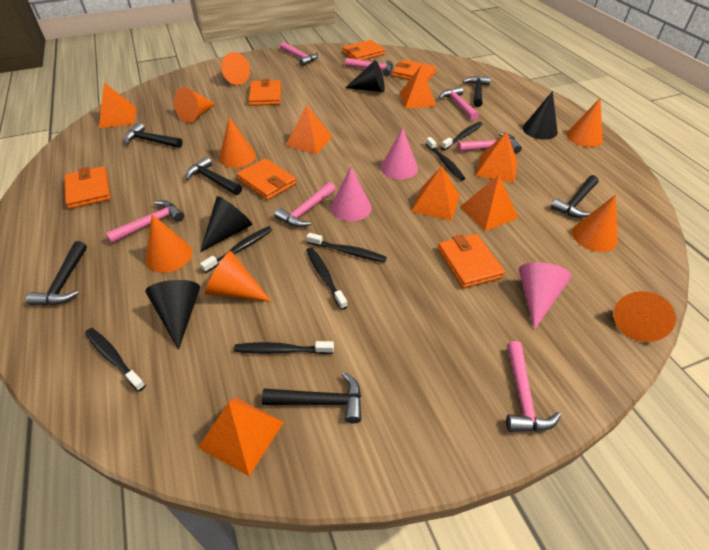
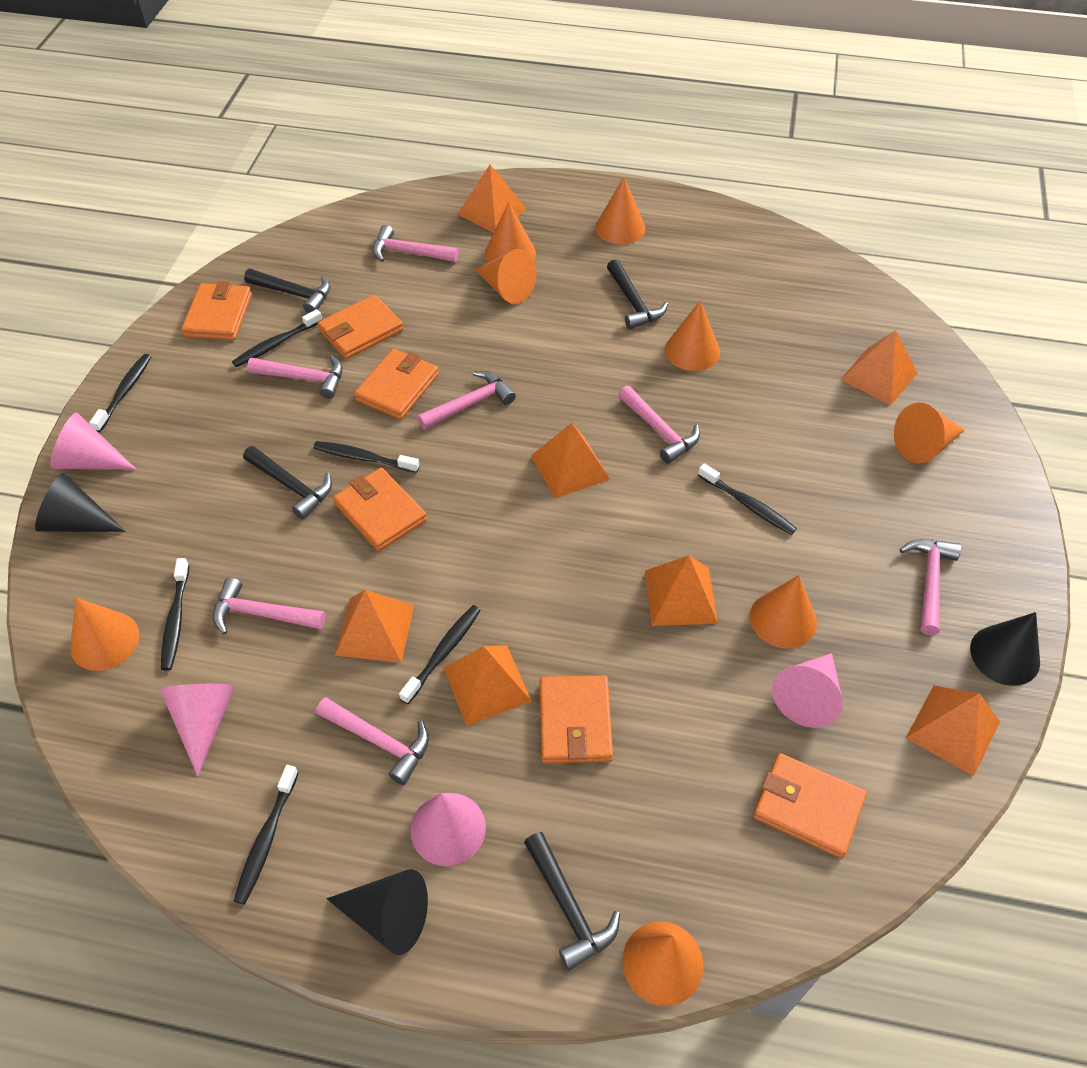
black cone: [145,280,200,350] [200,196,252,252] [345,60,385,92] [523,91,558,140] = 4 -> [35,473,126,532] [327,869,428,955] [970,612,1040,686] = 3
black hammer: [26,241,87,306] [124,123,183,148] [186,157,242,195] [262,372,361,424] [462,76,491,107] [551,175,599,218] = 6 -> [243,446,332,519] [244,269,330,313] [524,832,620,971] [607,259,668,329] = 4
pink cone: [331,167,372,221] [381,128,418,180] [519,262,572,330] = 3 -> [50,413,137,470] [160,684,235,776] [410,793,486,866] [772,653,843,728] = 4

